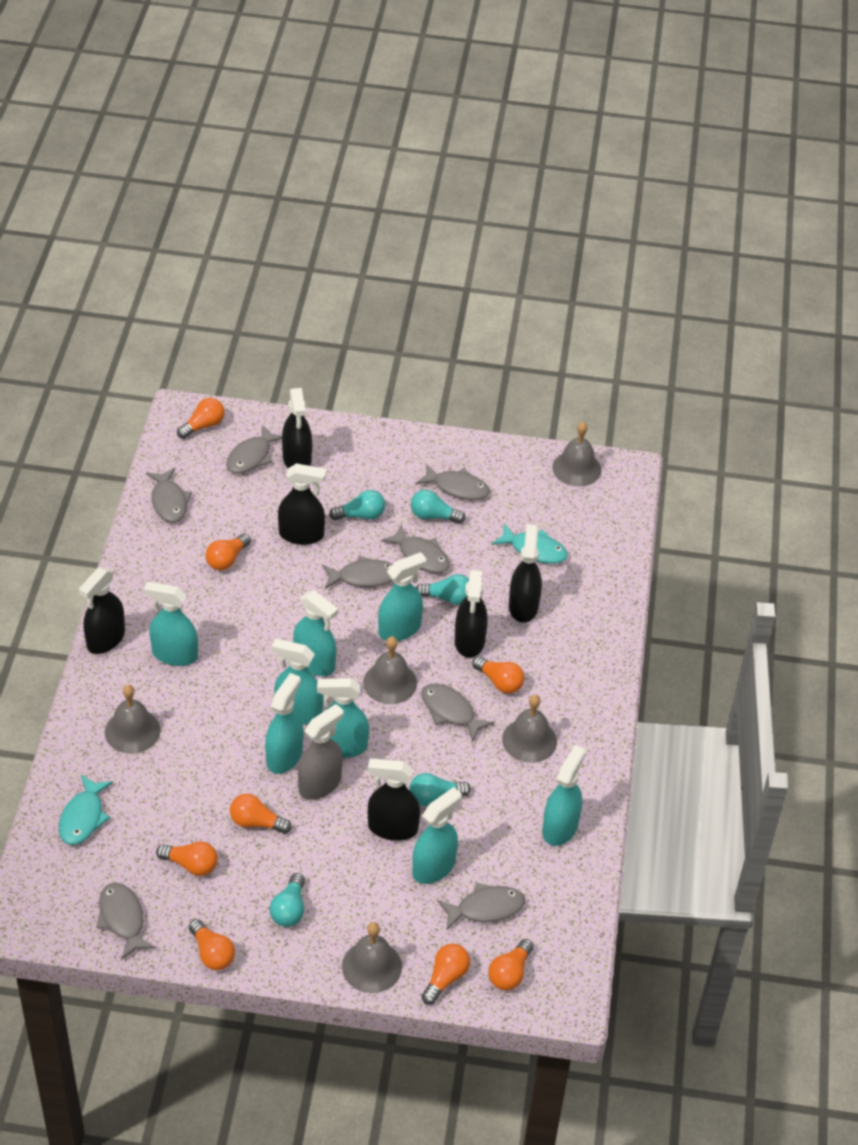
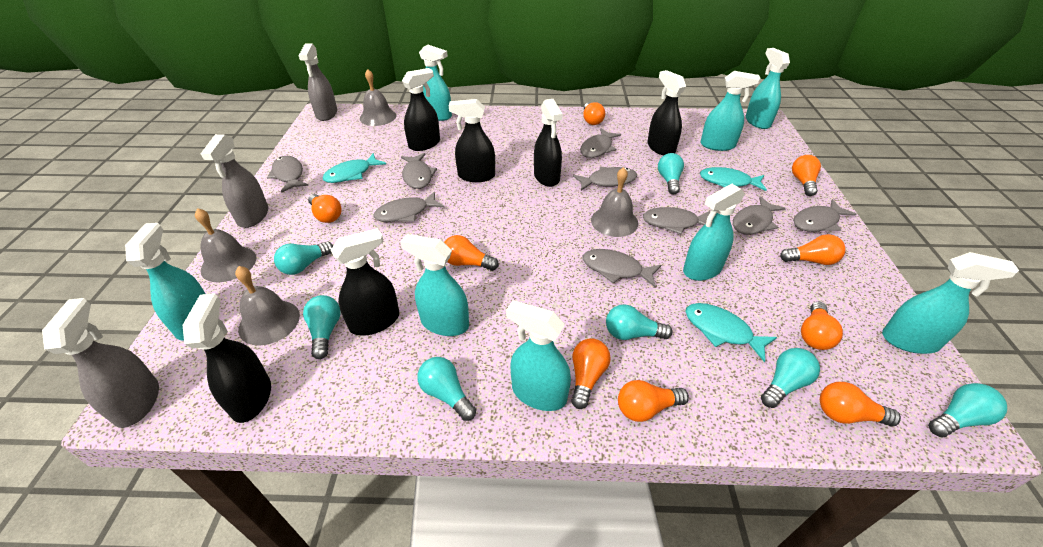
grey bell: [105,685,161,754] [342,922,402,993] [363,636,417,704] [502,694,557,763] [552,422,602,486] = 5 -> [195,208,256,282] [235,266,300,346] [360,69,396,126] [591,167,639,237] = 4
grey fish: [96,883,156,960] [146,468,192,523] [226,425,282,474] [322,555,393,589] [381,524,450,573] [416,464,490,500] [421,683,495,742] [437,883,525,931] = 8 -> [267,156,308,193] [374,192,444,222] [401,153,437,189] [573,167,637,191] [580,128,621,158] [583,249,661,287] [643,207,710,235] [733,196,786,235] [793,199,856,232] = 9
grey spray bottle: [298,704,344,800] = 1 -> [42,298,159,428] [201,134,268,228] [299,44,337,121] = 3
orange light bulb: [156,841,218,876] [177,398,224,439] [189,919,235,970] [205,533,251,570] [230,794,292,834] [421,944,470,1005] [473,656,524,694] [488,939,534,990] = 8 -> [308,194,342,223] [444,235,499,271] [571,338,611,409] [583,102,605,125] [618,380,689,422] [780,234,845,265] [792,155,821,196] [801,302,843,350] [820,382,901,427] = 9
turquoise fish: [59,775,113,845] [492,524,568,564] = 2 -> [322,153,386,183] [685,303,777,363] [700,167,767,191] = 3
turquoise light bulb: [269,873,305,927] [329,490,385,520] [409,773,471,806] [411,490,466,524] [416,574,469,605] = 5 -> [274,242,333,275] [303,295,341,359] [417,357,476,421] [606,304,672,340] [658,153,684,194] [761,348,820,408] [928,383,1007,437] = 7

